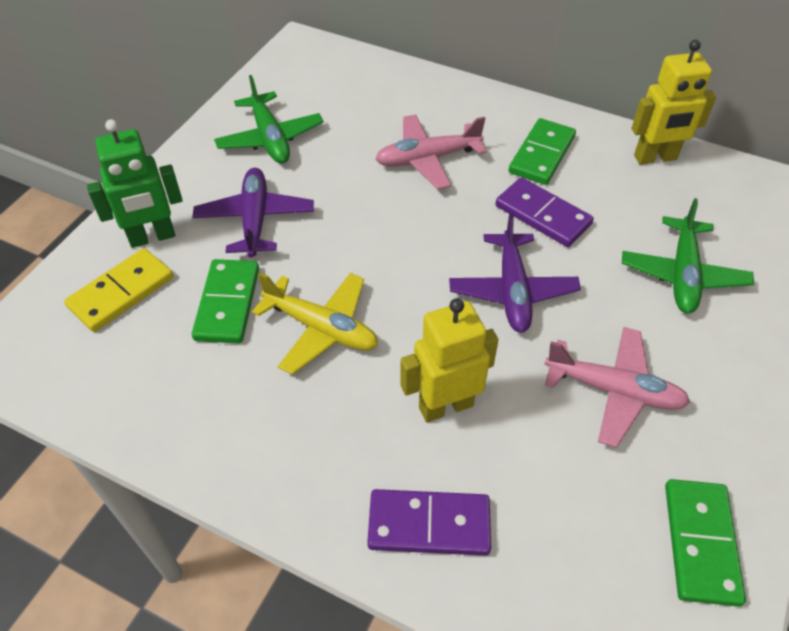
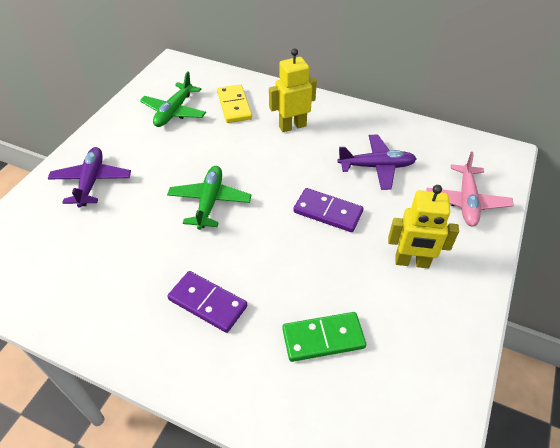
green domino: [192,259,259,344] [508,118,576,185] [665,479,746,607] = 3 -> [282,312,366,362] = 1
green robot: [87,119,183,248] = 1 -> none = 0
pink plane: [375,114,487,190] [545,327,690,448] = 2 -> [427,152,514,226] = 1
yellow plane: [252,273,378,375] = 1 -> none = 0

